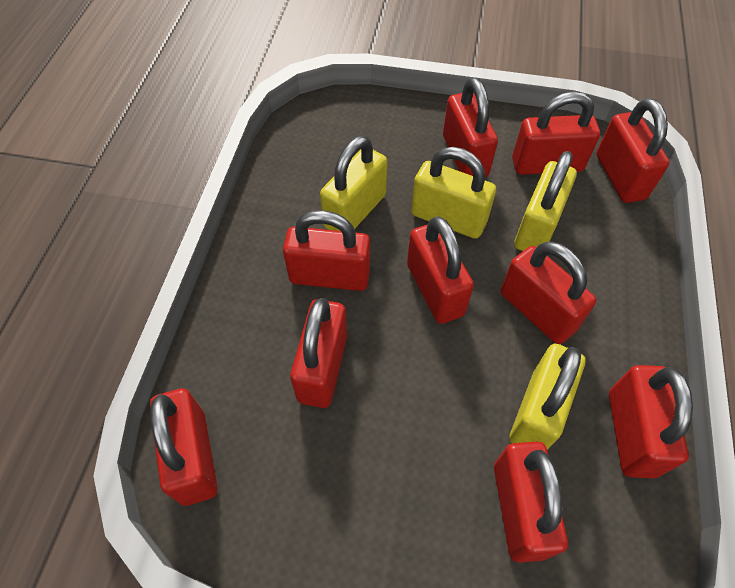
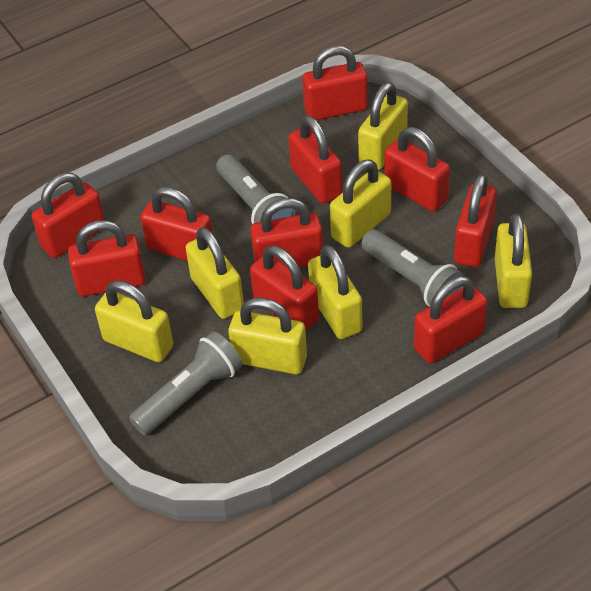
grey flashlight: none = 0 -> [129,331,242,435] [216,154,295,224] [361,229,465,306] = 3
yellow padlock: [320,136,387,231] [411,147,496,239] [509,344,586,450] [514,151,577,251] = 4 -> [95,280,173,362] [186,227,244,319] [228,297,307,374] [308,245,363,339] [330,159,391,248] [358,82,408,170] [495,213,532,308] = 7

